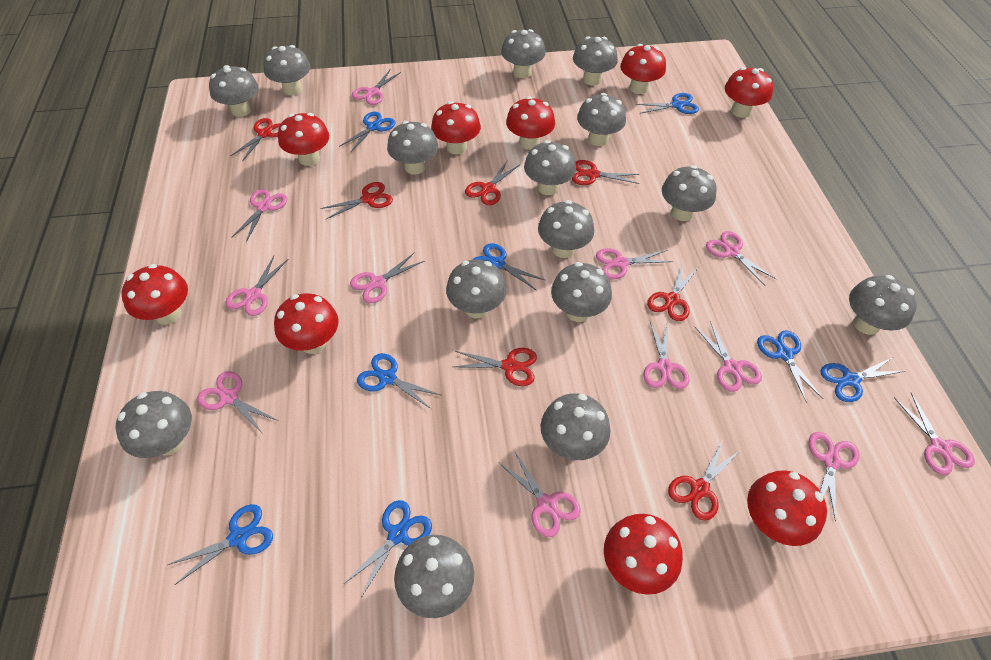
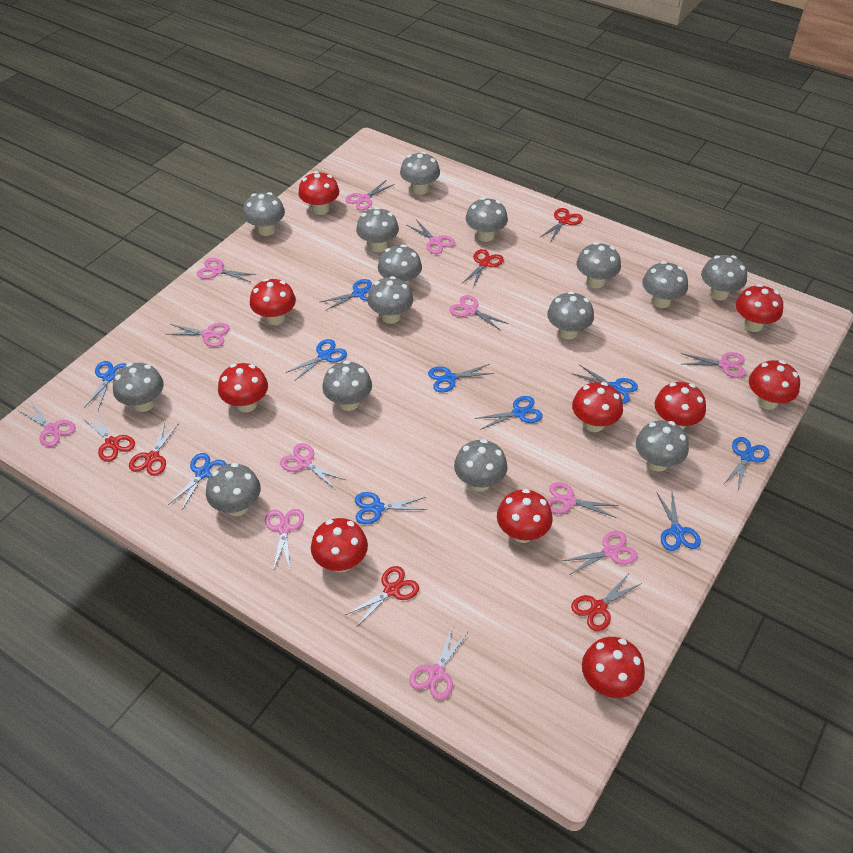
blue scissors: [167,504,273,585] [339,112,395,153] [344,500,432,598] [357,353,441,409] [472,243,545,291] [635,93,699,114] [757,330,823,403] [820,357,905,402] = 8 -> [84,361,127,410] [168,453,226,511] [286,339,347,380] [320,279,372,311] [355,492,427,524] [428,364,494,393] [474,396,543,430] [573,365,638,404] [656,491,701,551] [723,437,769,490] = 10
red mushroom: [121,264,188,325] [274,293,339,354] [278,113,329,166] [431,101,481,154] [506,96,555,150] [604,514,683,595] [620,44,666,94] [725,67,773,118] [747,470,827,546] = 9 -> [218,363,268,412] [250,278,296,325] [298,171,339,215] [311,518,368,573] [497,489,553,543] [572,382,623,432] [582,637,645,698] [655,382,706,430] [736,284,783,332] [749,360,800,410] = 10
red scissors: [230,118,281,161] [320,182,393,219] [453,348,537,386] [465,160,519,205] [572,160,640,185] [647,262,698,321] [668,440,742,521] = 7 -> [85,413,135,462] [129,422,179,476] [345,566,419,626] [461,249,504,288] [539,208,583,241] [571,573,642,631] = 6

